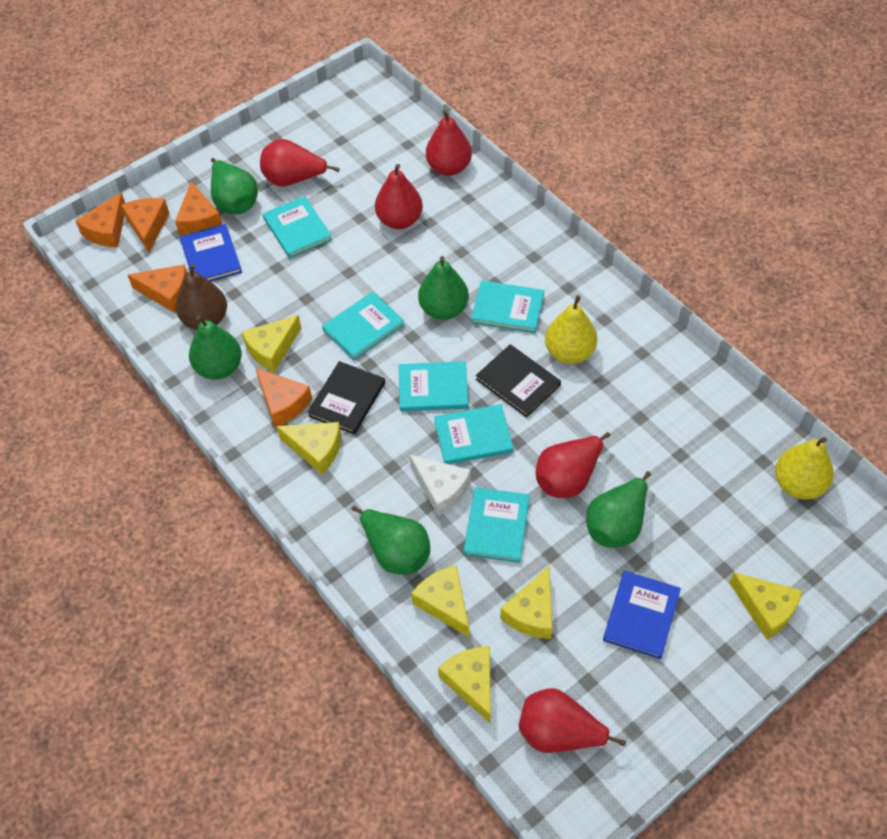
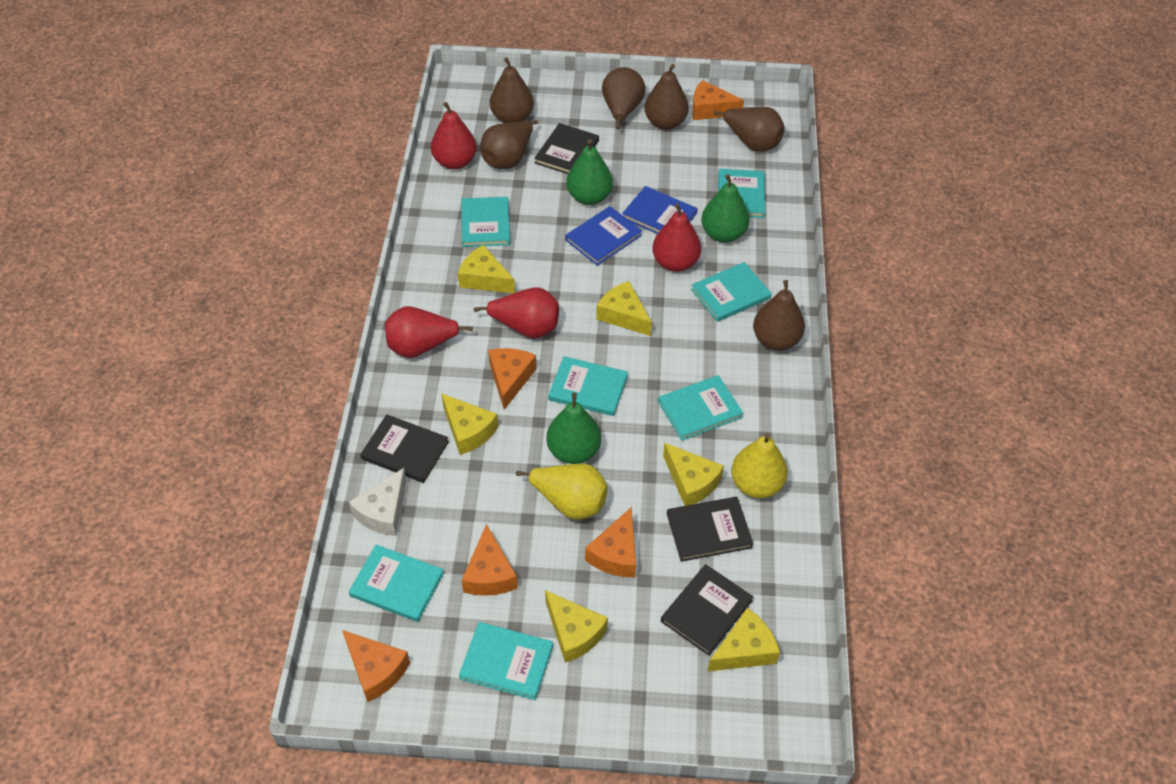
black book: [307,361,385,435] [476,344,561,417] = 2 -> [360,414,449,483] [534,123,599,174] [661,564,754,656] [667,497,753,562] = 4
brown pear: [176,263,227,330] = 1 -> [480,120,538,169] [490,57,534,123] [602,67,646,129] [645,64,689,130] [714,107,785,152] [753,280,805,350] = 6
green pear: [189,315,242,380] [211,158,258,214] [352,506,430,575] [418,256,469,320] [586,471,651,548] = 5 -> [546,392,601,464] [566,140,613,205] [701,174,749,243] = 3
red pear: [260,139,340,186] [375,164,423,229] [426,110,472,176] [519,688,626,753] [536,432,610,498] = 5 -> [385,306,473,358] [431,102,477,169] [473,287,559,338] [652,203,701,272] = 4
turquoise book: [263,196,332,258] [322,292,405,360] [399,361,468,412] [434,404,513,464] [463,487,530,563] [471,280,544,333] = 6 -> [349,545,444,622] [459,622,553,700] [461,197,510,247] [548,356,628,416] [658,375,743,441] [691,262,772,322] [718,169,765,218] = 7

